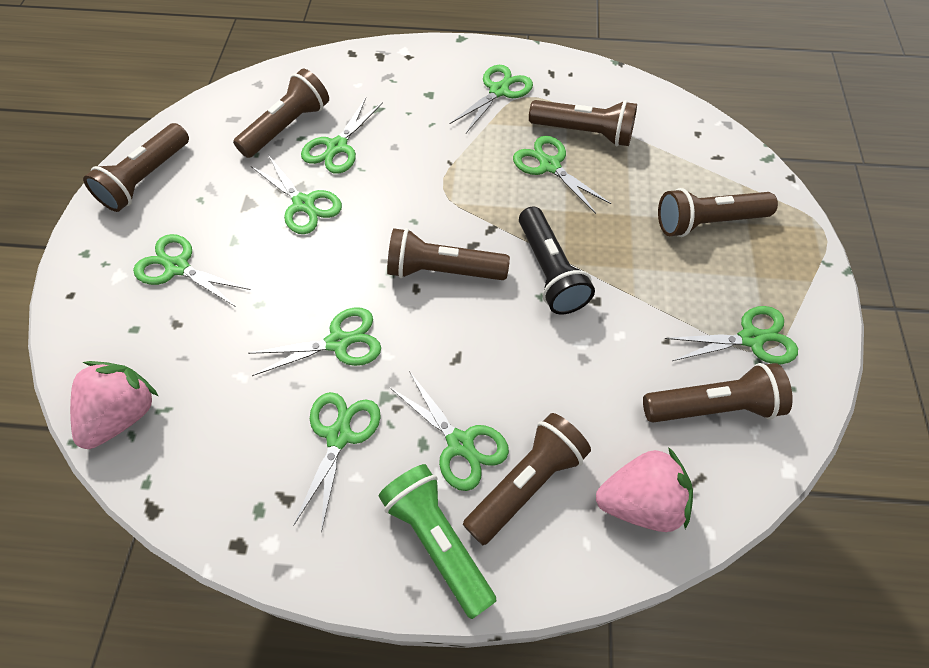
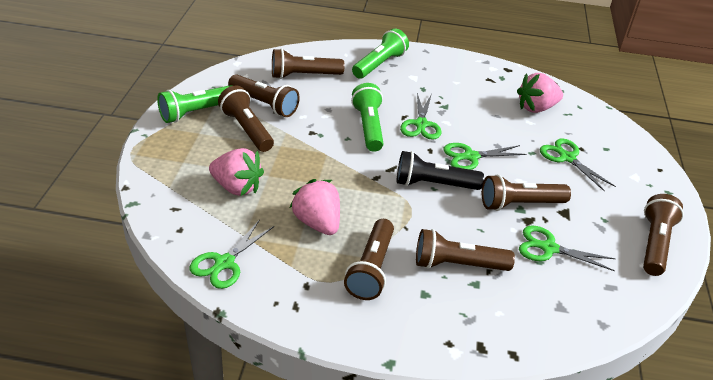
green flashlight: [379,464,497,619] = 1 -> [157,85,233,123] [351,83,384,152] [352,28,409,79] = 3
green scissors: [133,234,251,306] [248,307,381,376] [251,155,342,234] [293,392,381,533] [301,98,383,174] [389,371,509,491] [449,65,533,133] [513,136,611,214] [664,306,798,364] = 9 -> [190,220,274,289] [400,93,442,140] [443,143,527,170] [519,226,616,271] [540,138,616,192] = 5
pink strawberry: [70,361,158,449] [596,447,693,532] = 2 -> [209,148,264,196] [290,179,340,235] [517,73,563,113] = 3

